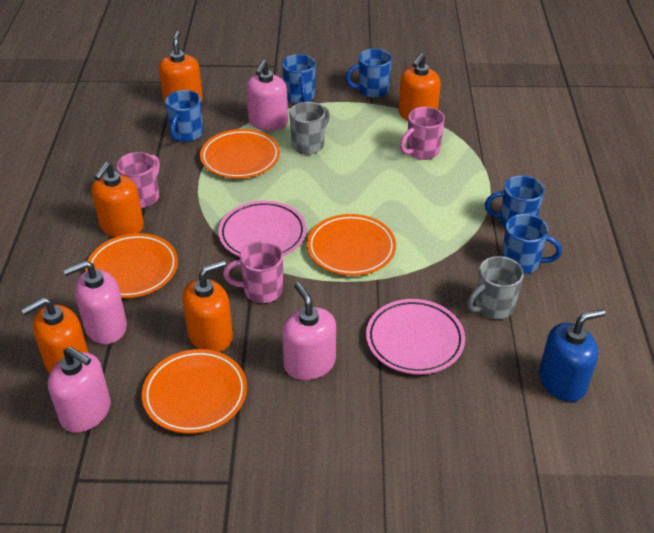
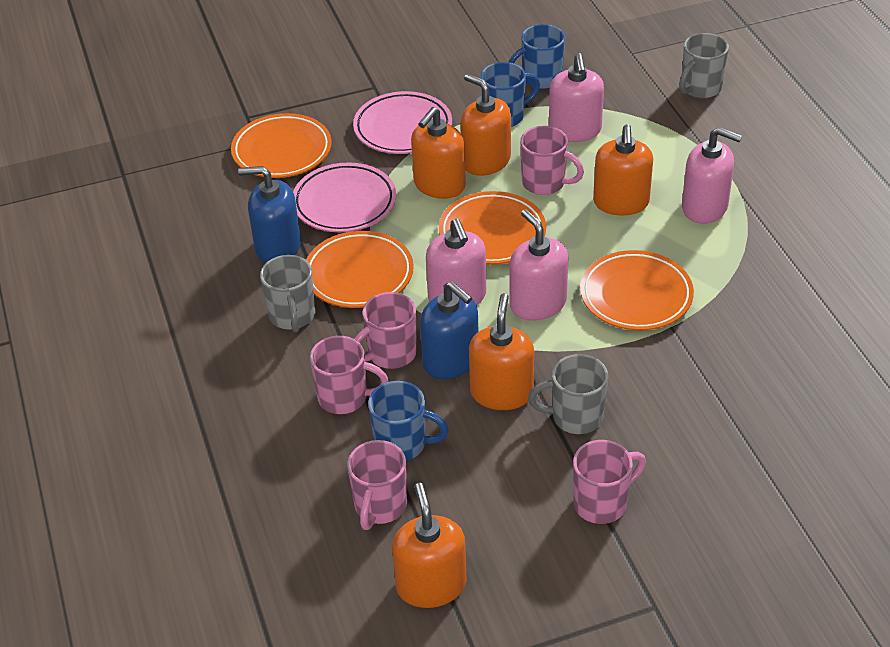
blue mug: [165,90,203,142] [282,54,316,104] [345,49,392,98] [485,175,545,228] [502,214,562,274] = 5 -> [368,381,449,461] [481,62,540,127] [509,24,565,89] = 3
blue soap dispenser: [539,309,605,402] = 1 -> [238,166,301,263] [420,281,478,379] = 2
grey mug: [289,102,330,155] [467,256,524,319] = 2 -> [260,255,315,332] [528,354,608,434] [679,33,729,98] = 3
pink mug: [116,152,160,208] [223,241,283,303] [400,107,445,160] = 3 -> [310,336,389,414] [347,440,407,530] [354,292,417,369] [520,126,584,195] [573,440,646,524] = 5

